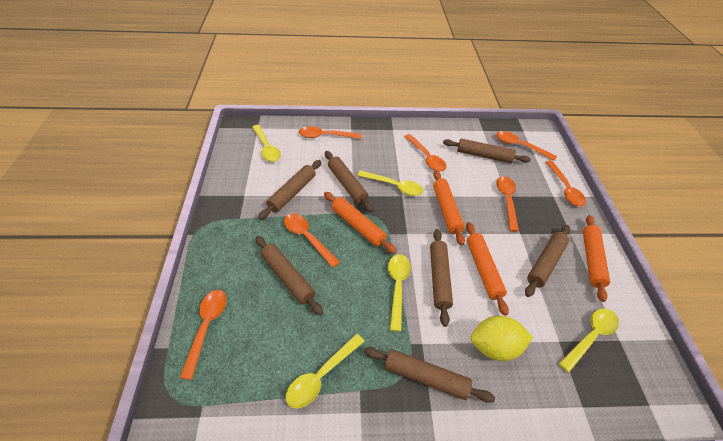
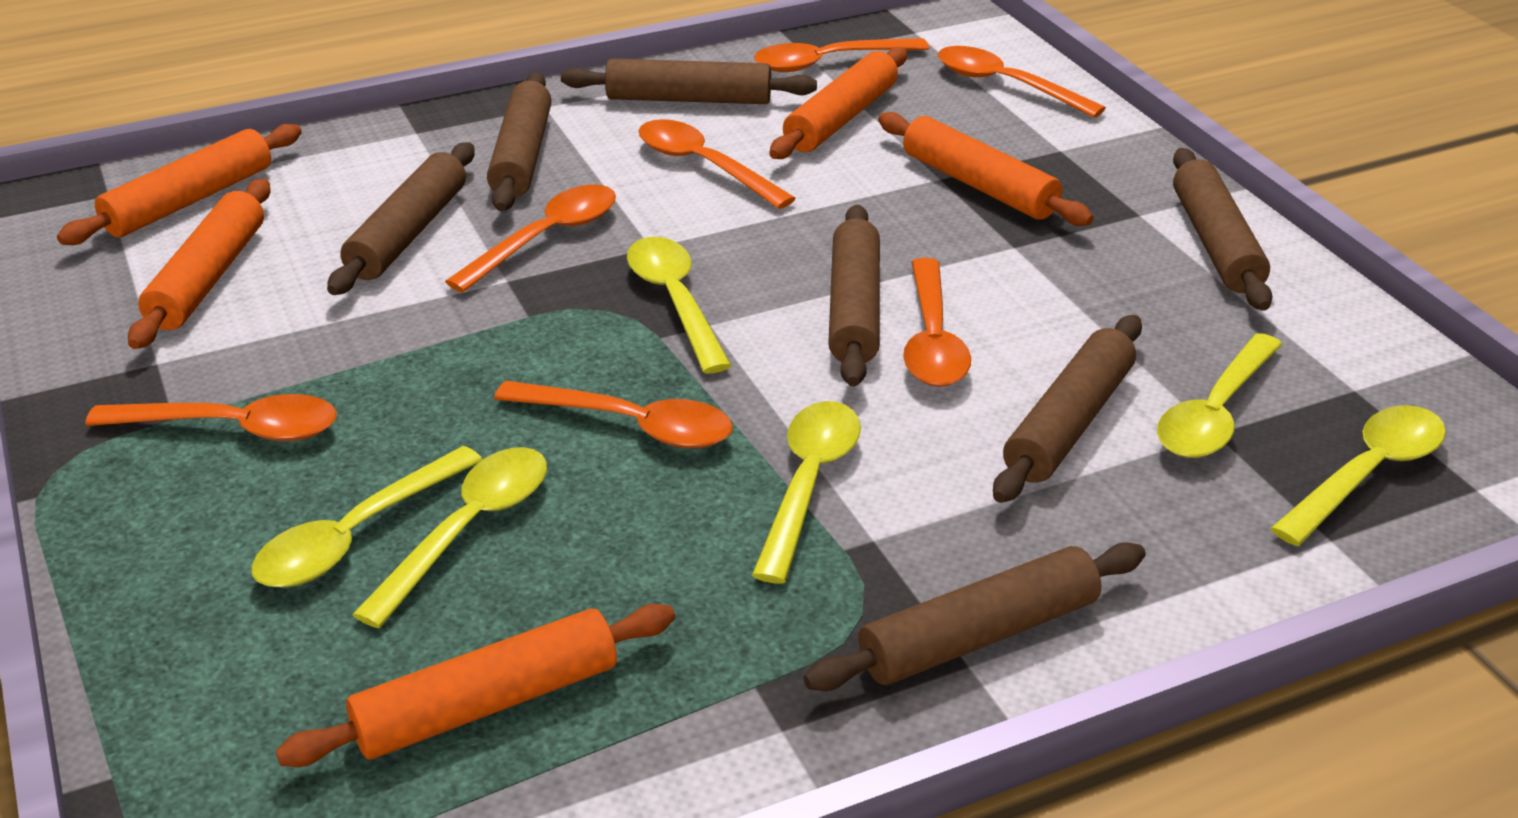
orange rolling pin: [324,192,397,254] [433,171,465,245] [466,222,509,316] [583,215,610,302] = 4 -> [57,124,302,245] [128,179,271,349] [276,604,675,767] [769,47,907,159] [878,112,1094,226] = 5
yellow lemon: [470,316,533,361] = 1 -> none = 0
yellow spoon: [252,125,281,162] [286,334,364,409] [357,170,424,196] [388,254,411,331] [559,309,619,373] = 5 -> [251,446,483,588] [352,447,547,628] [627,237,732,373] [752,401,861,584] [1157,333,1282,458] [1270,405,1446,546] = 6

